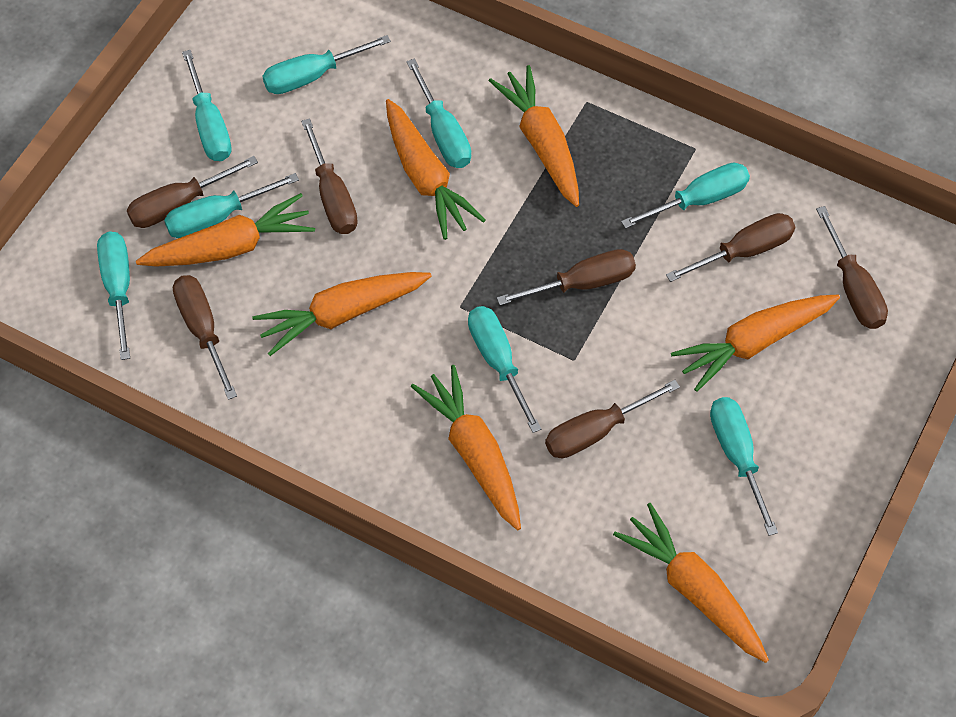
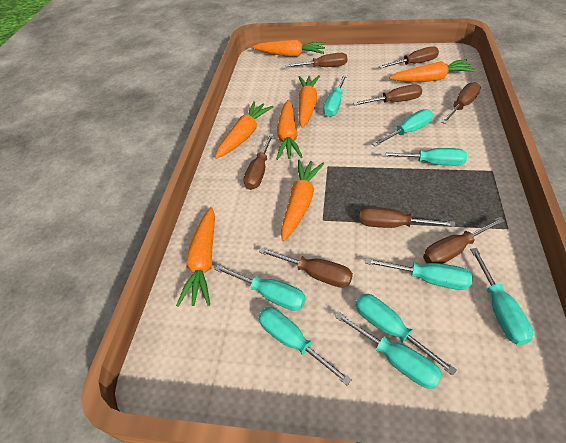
brown screwdriver: [127,156,258,228] [173,275,237,400] [301,118,358,234] [497,249,636,305] [545,380,680,458] [666,213,795,282] [816,206,888,329] = 7 -> [243,134,274,190] [259,247,353,288] [285,53,347,67] [353,85,422,106] [359,207,455,228] [379,46,439,68] [423,217,505,264] [441,82,481,124] = 8
turquoise screwdriver: [97,232,130,360] [164,173,299,238] [182,50,232,161] [262,35,391,94] [407,59,471,168] [468,306,542,433] [621,163,750,229] [710,397,778,536] = 8 -> [214,265,306,311] [258,307,352,386] [323,74,347,117] [335,312,442,389] [355,294,457,376] [365,258,473,290] [372,109,433,146] [381,148,467,166] [470,248,533,345] = 9

